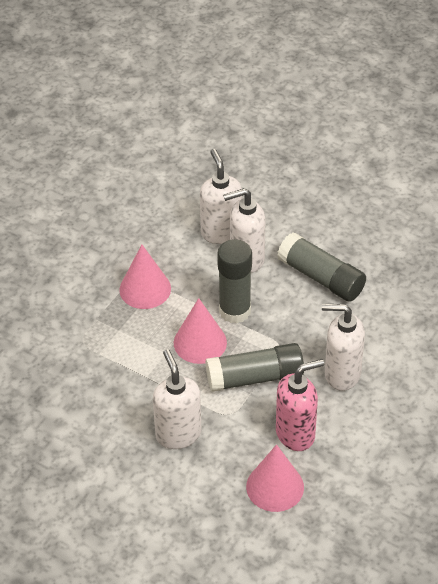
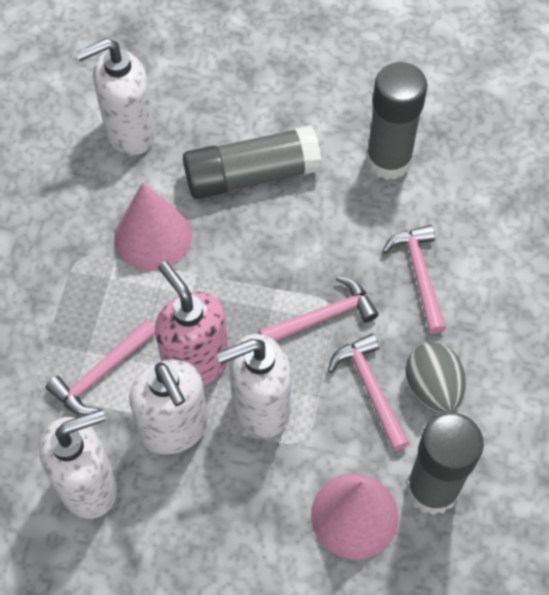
grey egg: none = 0 -> [405,342,466,414] = 1
pink cone: [119,244,171,309] [174,298,227,364] [246,444,304,512] = 3 -> [114,182,192,271] [311,474,398,560] = 2
pink hammer: none = 0 -> [46,320,155,415] [259,276,379,341] [328,334,410,451] [383,225,446,334] = 4

